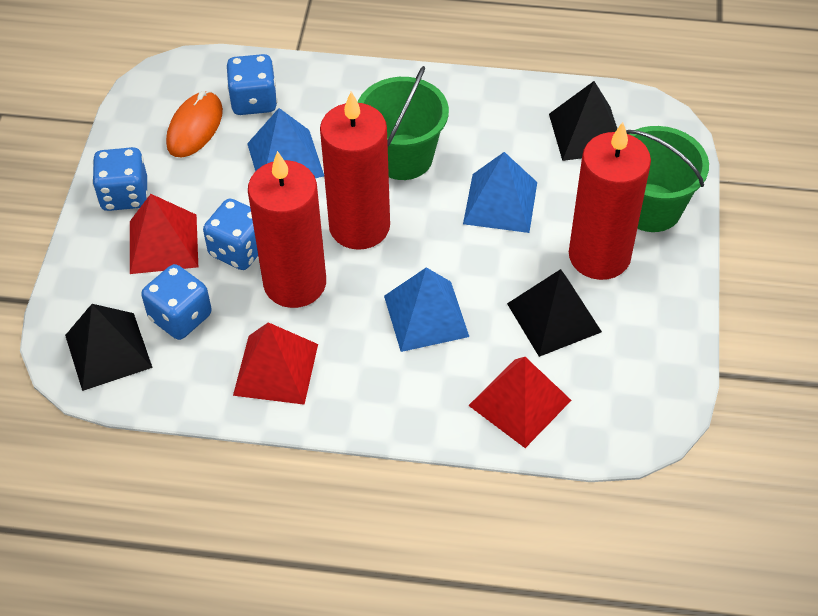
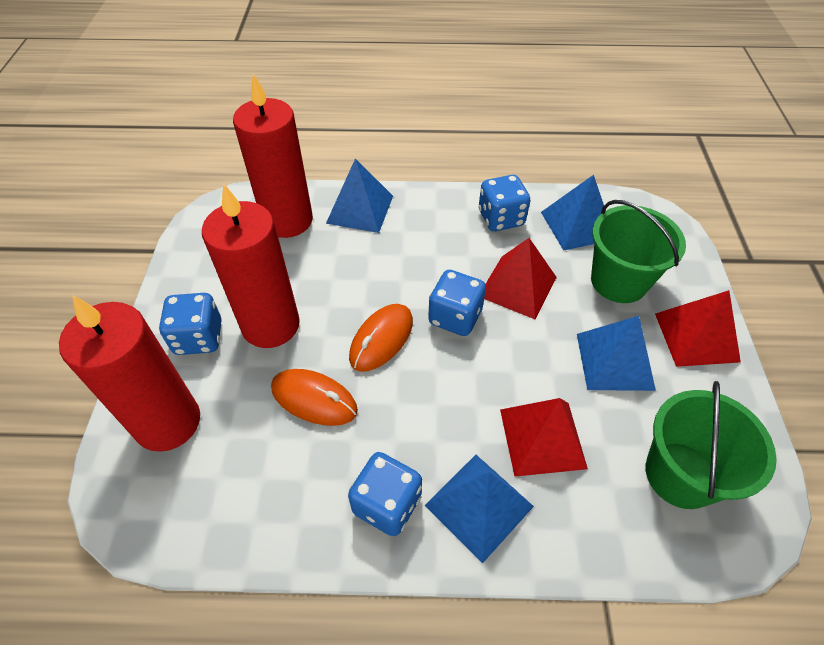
black pyramid: [65,304,153,391] [507,269,602,357] [549,81,617,161] = 3 -> none = 0
blue pyramid: [247,108,324,178] [384,267,469,352] [463,152,537,233] = 3 -> [326,158,393,233] [424,455,534,563] [541,175,604,251] [577,316,656,391] = 4
orange mouse: [166,91,223,157] = 1 -> [271,369,358,426] [349,304,413,372] = 2

